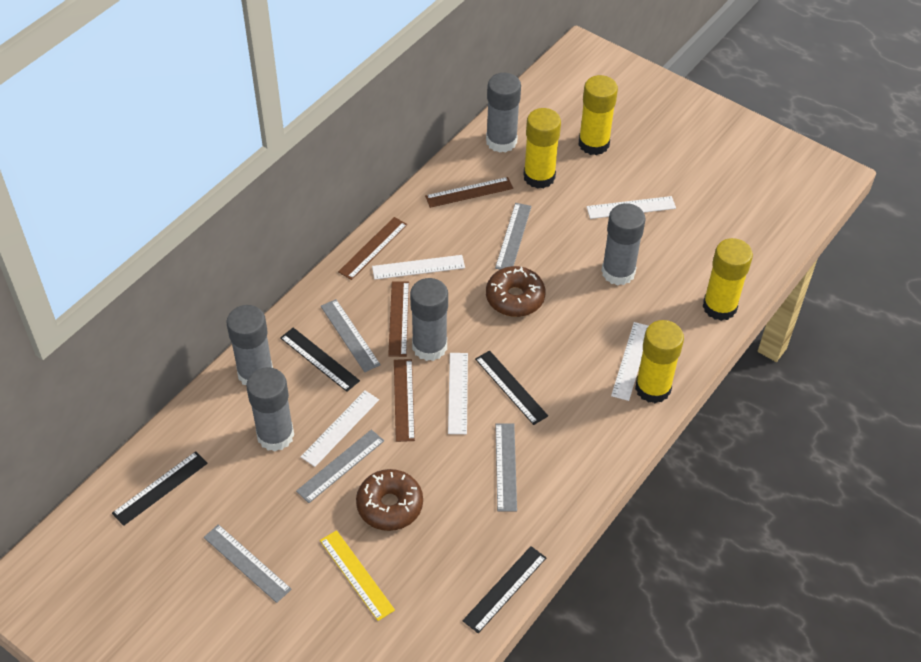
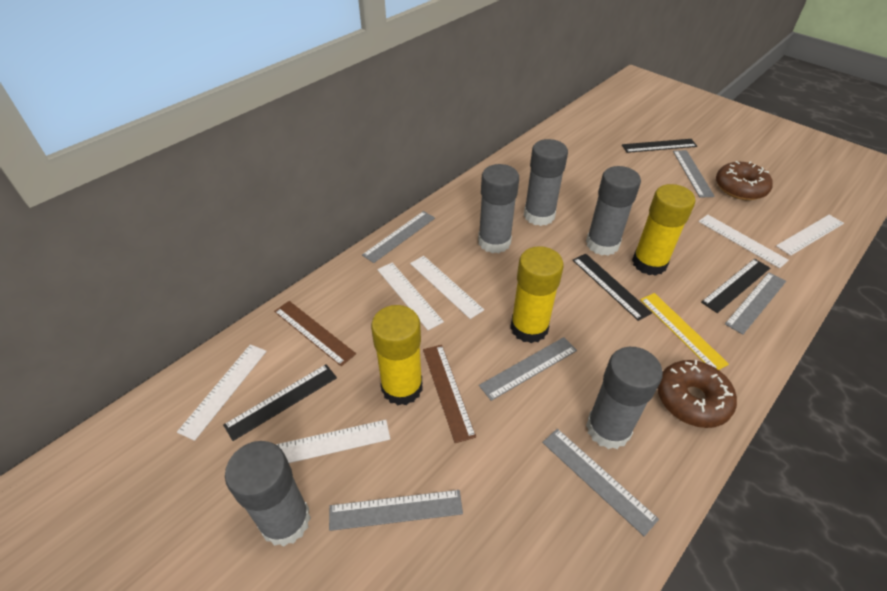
brown ruler: [338,217,407,280] [388,281,409,357] [394,359,415,442] [425,177,513,208] = 4 -> [274,301,356,366] [423,345,476,443] = 2
grey ruler: [204,524,291,603] [296,429,384,503] [321,299,381,372] [495,203,532,269] [495,423,517,511] = 5 -> [329,490,463,531] [362,211,435,263] [479,337,577,401] [542,429,659,536] [673,150,715,198] [725,272,786,335] = 6
white ruler: [301,391,379,467] [372,255,465,280] [448,353,468,434] [586,196,676,219] [611,322,648,401] = 5 -> [177,344,267,441] [276,420,390,463] [377,263,444,330] [410,256,484,319] [698,215,789,268] [776,215,844,256] = 6
yellow glue stick: [523,108,561,189] [579,75,618,155] [635,320,684,403] [703,238,753,321] = 4 -> [371,305,423,405] [510,246,564,343] [632,184,696,276] = 3

